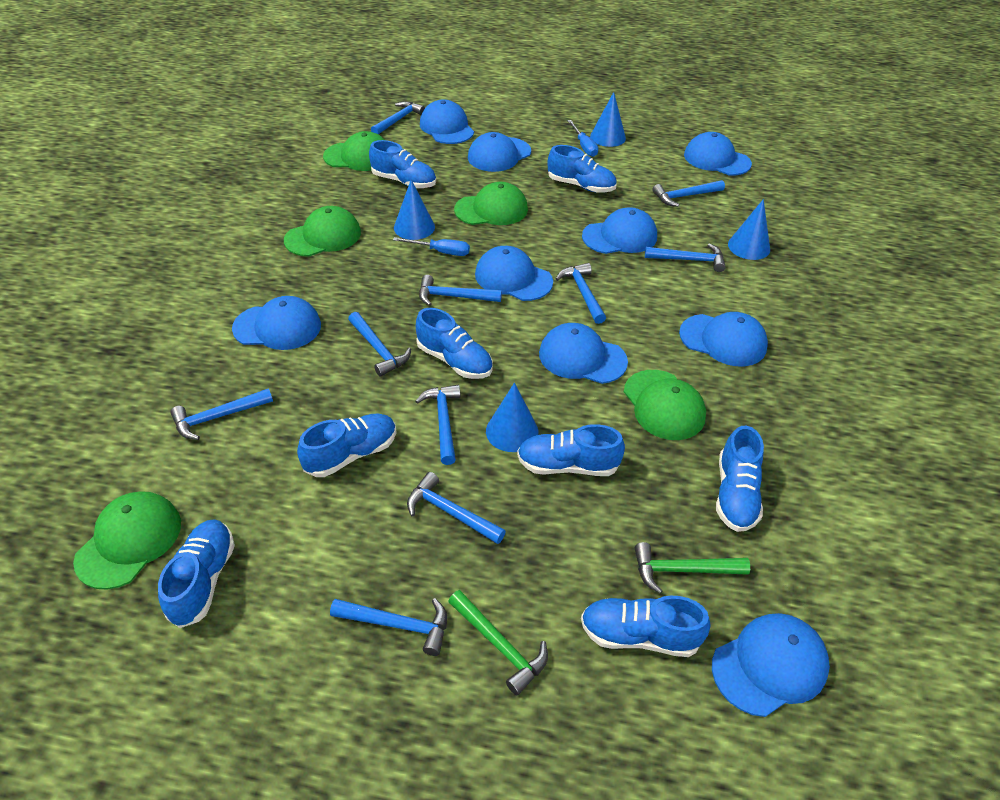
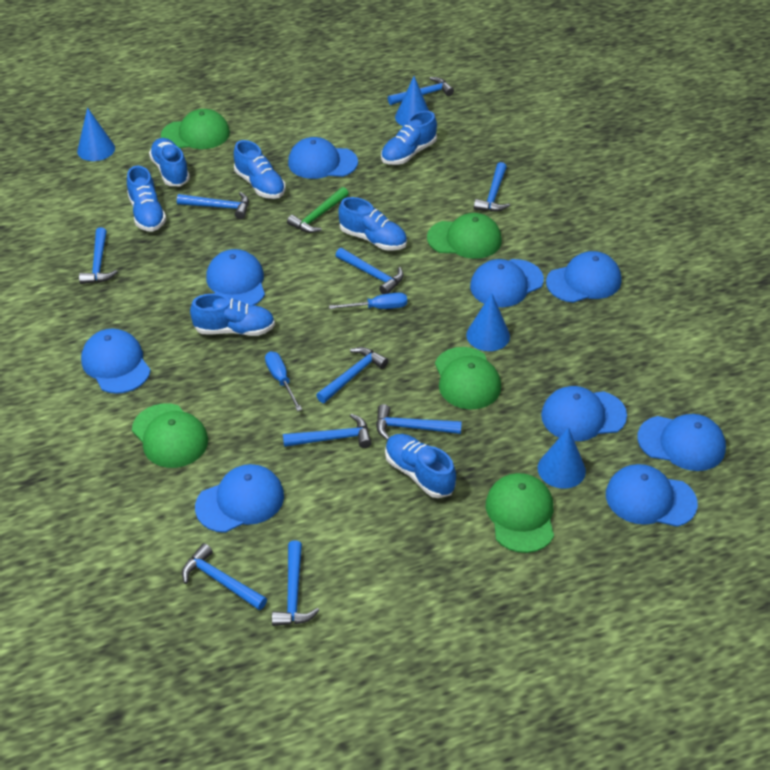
blue shoe: [158,519,235,628] [297,413,397,477] [369,140,436,188] [416,308,492,379] [517,424,625,476] [548,145,617,193] [581,595,711,657] [716,426,764,532] = 8 -> [127,166,166,232] [149,138,190,186] [190,294,275,336] [234,140,286,199] [338,197,407,251] [381,111,437,165] [385,434,456,498] = 7
green hammer: [448,590,548,695] [635,542,750,594] = 2 -> [287,187,349,233] = 1

